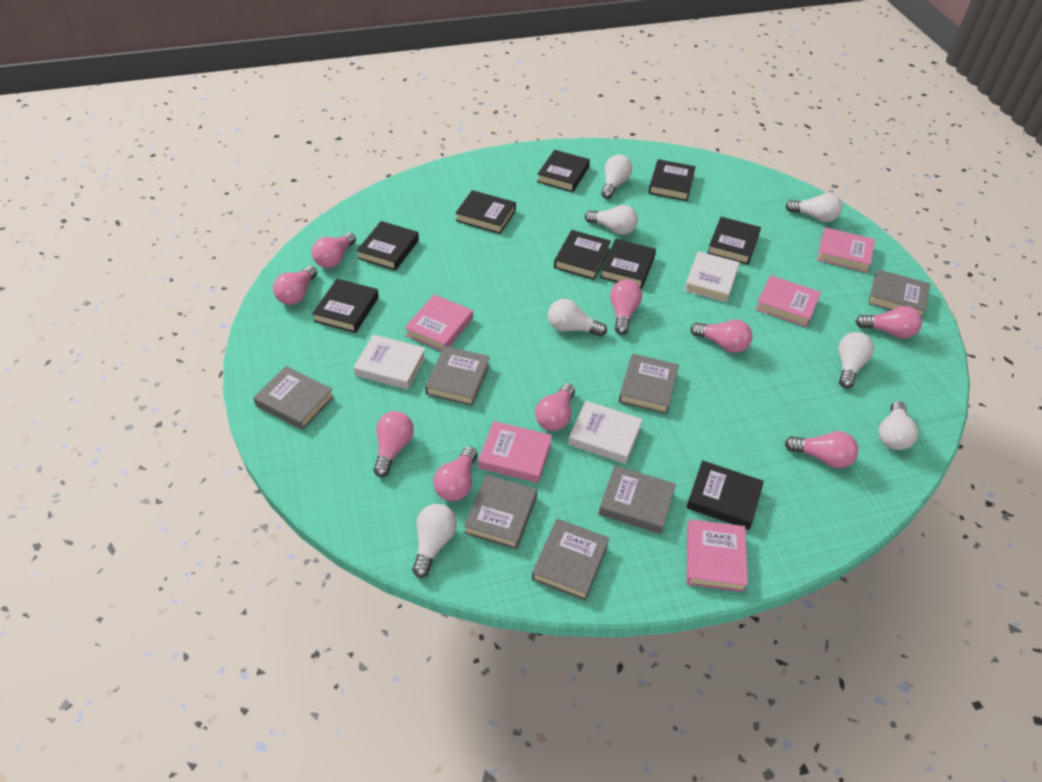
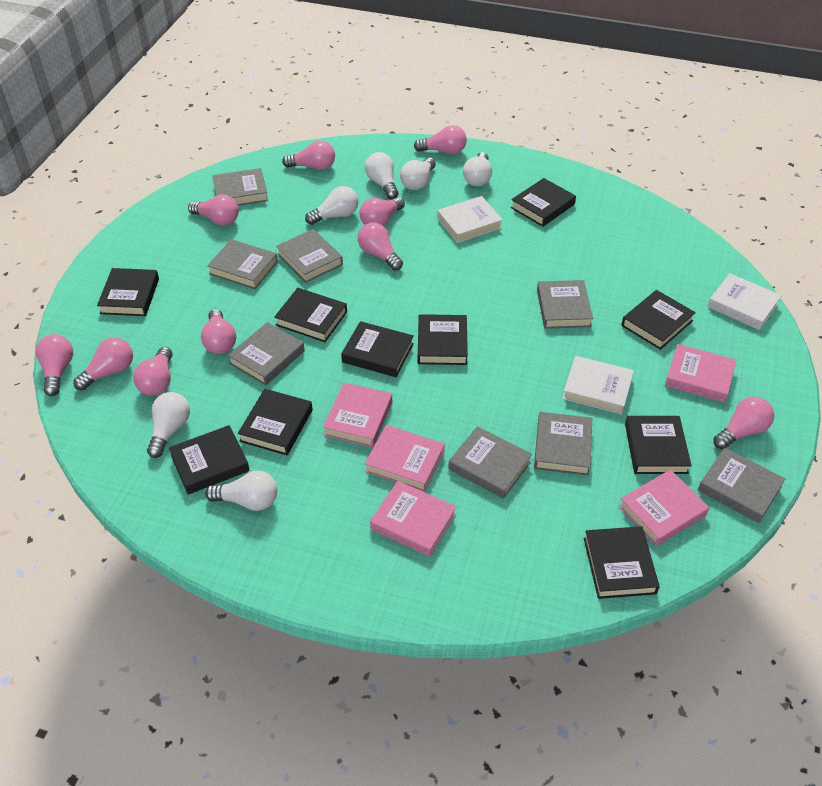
black book: [312,279,379,333] [357,221,419,271] [456,190,516,234] [537,150,590,192] [554,230,611,279] [600,239,656,289] [648,159,696,201] [686,460,764,530] [707,217,761,265] = 9 -> [97,268,159,316] [169,425,250,495] [238,389,313,455] [274,288,347,342] [341,321,414,377] [418,314,468,365] [511,178,576,227] [584,526,660,599] [621,290,696,350] [625,416,692,474] = 10
grey book: [253,366,334,430] [425,346,490,406] [464,474,537,549] [532,519,609,601] [599,465,676,534] [619,354,679,414] [868,269,930,318] = 7 -> [207,239,278,289] [212,168,268,206] [228,322,305,386] [276,229,343,283] [448,426,532,499] [534,412,592,476] [537,280,593,329] [698,447,785,523] = 8
pink light bulb: [273,266,317,305] [312,232,356,268] [373,411,414,477] [433,446,478,501] [535,383,575,431] [610,280,642,335] [690,320,752,353] [785,431,858,468] [855,306,922,338] = 9 -> [36,334,73,396] [73,337,133,391] [133,347,173,396] [188,194,239,226] [201,309,236,354] [282,141,335,170] [358,222,403,271] [359,197,405,226] [414,125,467,154] [713,397,774,449] = 10
white light bulb: [412,504,457,578] [548,299,607,337] [585,205,638,235] [601,155,632,199] [786,193,842,222] [839,332,874,388] [879,401,918,450] = 7 -> [147,392,190,458] [205,471,277,511] [305,186,358,225] [365,152,398,199] [400,158,436,190] [463,152,492,186] = 6

